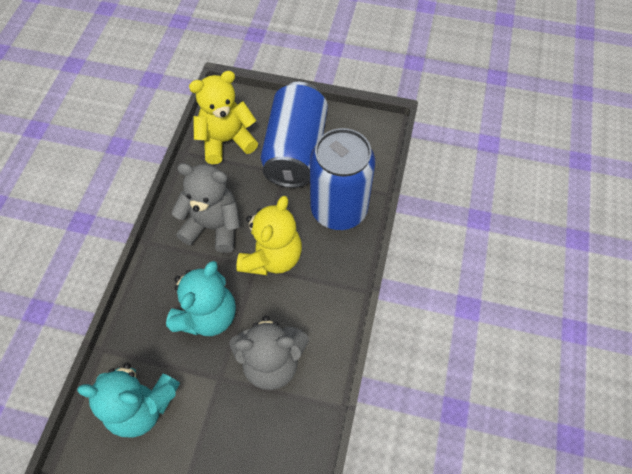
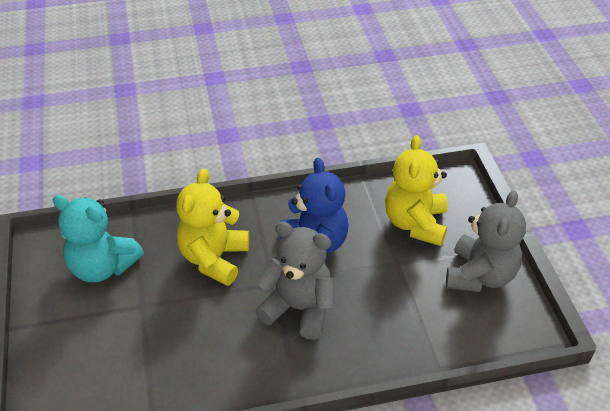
blue can: [260,82,328,188] [310,128,375,230] = 2 -> none = 0
blue teddy bear: none = 0 -> [280,157,349,261] = 1
turquoise teddy bear: [77,363,180,438] [166,261,236,336] = 2 -> [52,195,144,282] = 1

